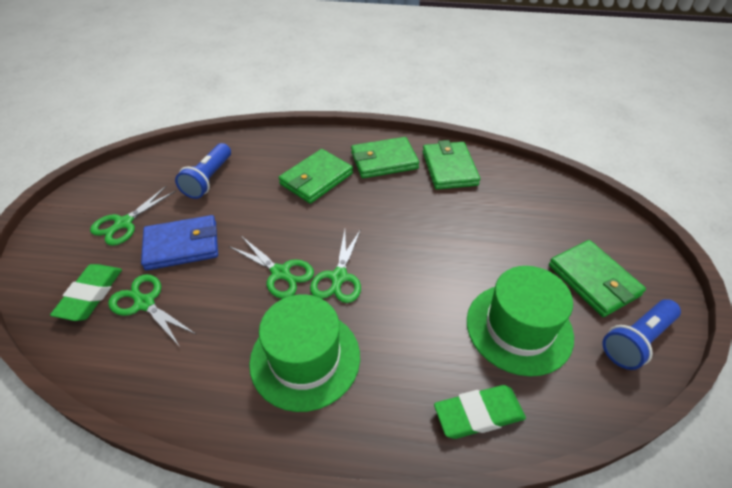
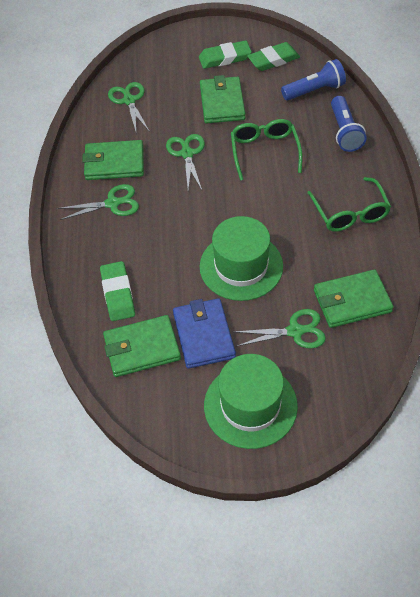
green eraser: [50,264,122,321] [434,385,526,439] = 2 -> [100,261,135,321] [199,40,252,69] [247,42,300,71] = 3
green glasses: none = 0 -> [231,119,303,181] [307,177,391,232] = 2

